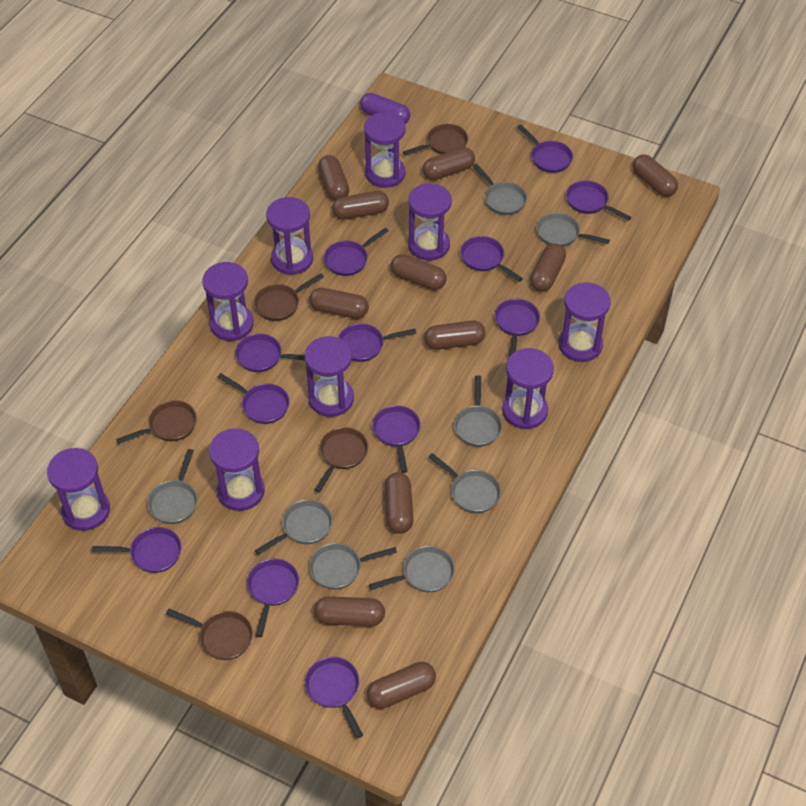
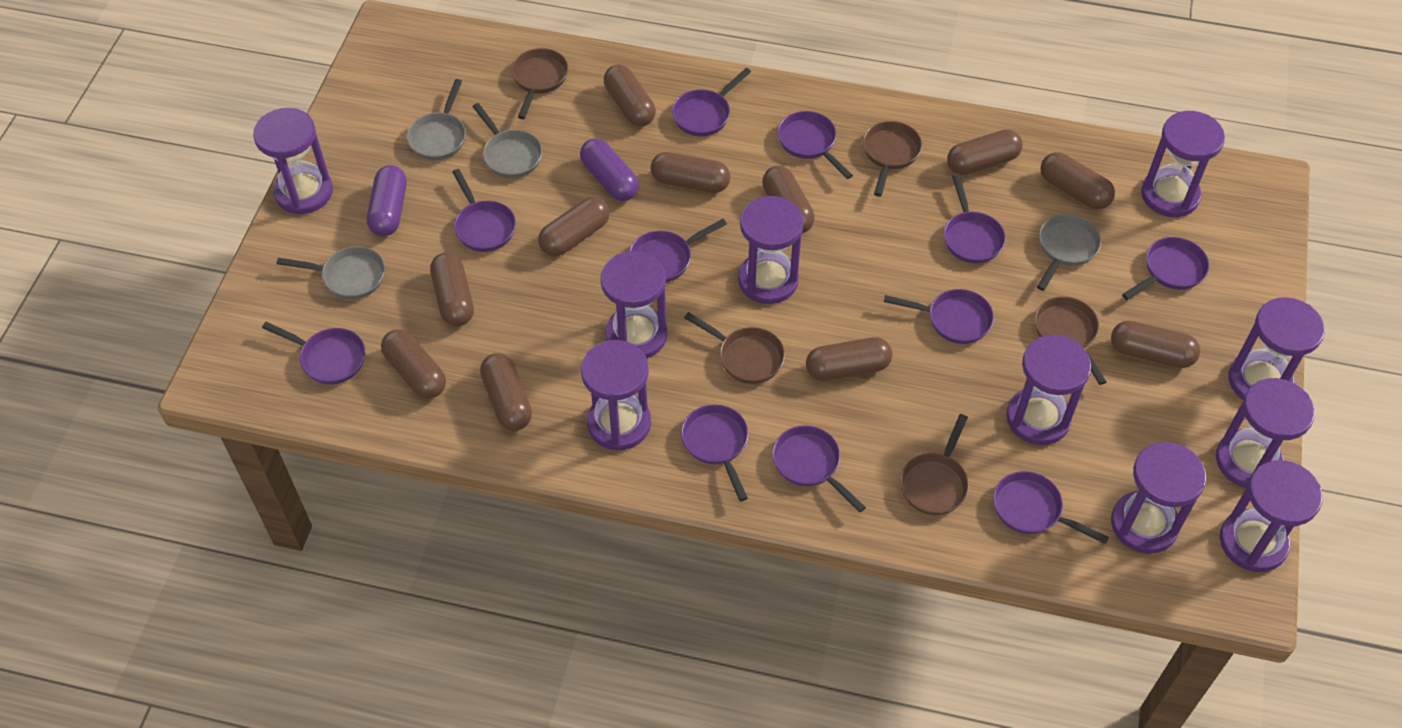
grey pan: [147,449,198,524] [255,499,333,555] [309,543,397,589] [369,546,455,592] [428,453,501,513] [454,375,502,447] [473,164,527,215] [536,213,610,247] = 8 -> [276,246,385,299] [407,79,466,160] [472,103,542,178] [1037,214,1101,291] = 4
purple capsule: [360,93,410,124] = 1 -> [367,165,407,236] [580,138,639,201] = 2
purple hourglass: [47,448,110,531] [202,262,254,341] [209,428,265,511] [266,197,313,275] [305,336,354,417] [364,112,406,188] [408,183,452,261] [502,348,554,429] [558,282,611,362] = 9 -> [253,108,333,214] [581,340,651,451] [600,251,667,359] [738,196,804,304] [1006,335,1091,445] [1111,442,1206,554] [1141,111,1225,217] [1216,378,1315,488] [1220,460,1323,572] [1228,297,1325,400] = 10
purple pan: [92,527,181,573] [218,373,289,424] [235,334,305,372] [247,559,299,637] [305,657,363,738] [324,228,389,276] [338,324,416,362] [373,405,421,473] [460,236,523,282] [495,299,540,357] [517,124,573,173] [566,181,632,221] = 12 -> [262,322,365,385] [453,169,516,252] [629,219,727,283] [672,68,751,136] [681,404,749,501] [772,425,866,513] [778,111,853,179] [884,289,994,344] [944,175,1006,263] [993,471,1109,544] [1122,237,1210,300] = 11

